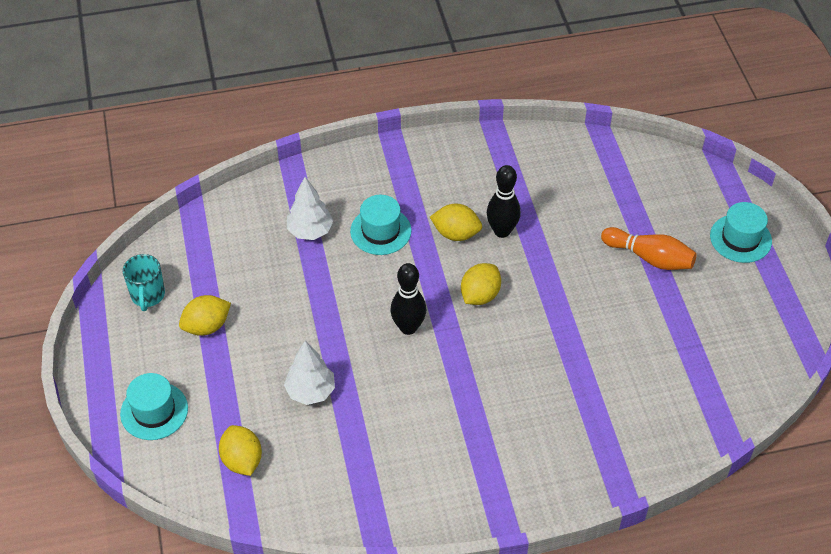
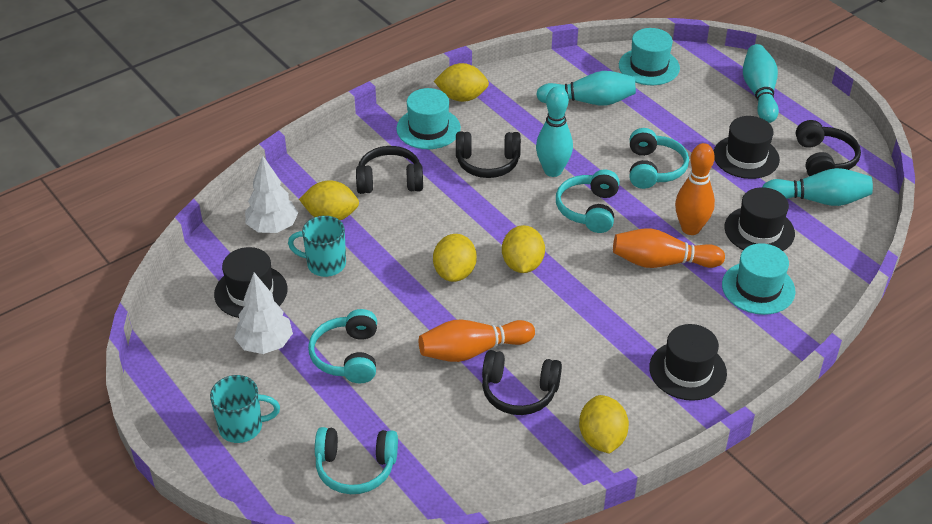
black bowling pin: [391,263,426,335] [487,165,521,238] = 2 -> none = 0
black hat: none = 0 -> [214,247,288,318] [649,324,727,401] [714,116,780,179] [724,187,795,251] = 4
black headphones: none = 0 -> [356,146,423,194] [456,131,521,178] [482,350,562,415] [796,120,861,176] = 4
orange bowling pin: [601,227,697,270] = 1 -> [419,320,535,362] [613,228,725,268] [675,143,715,235] = 3
turquoise bowling pin: none = 0 -> [536,71,636,106] [536,86,573,177] [743,44,779,123] [763,168,873,206] = 4
turquoise headphones: none = 0 -> [308,309,377,384] [315,427,398,494] [556,170,620,233] [630,128,689,189] = 4
turquoise mug: [123,254,165,311] = 1 -> [210,375,280,443] [288,216,346,277] = 2
yellow lemon: [179,295,231,336] [219,425,262,476] [430,204,482,241] [461,263,501,305] = 4 -> [299,180,359,220] [433,234,477,282] [434,63,489,102] [502,225,545,273] [579,395,629,454] = 5

